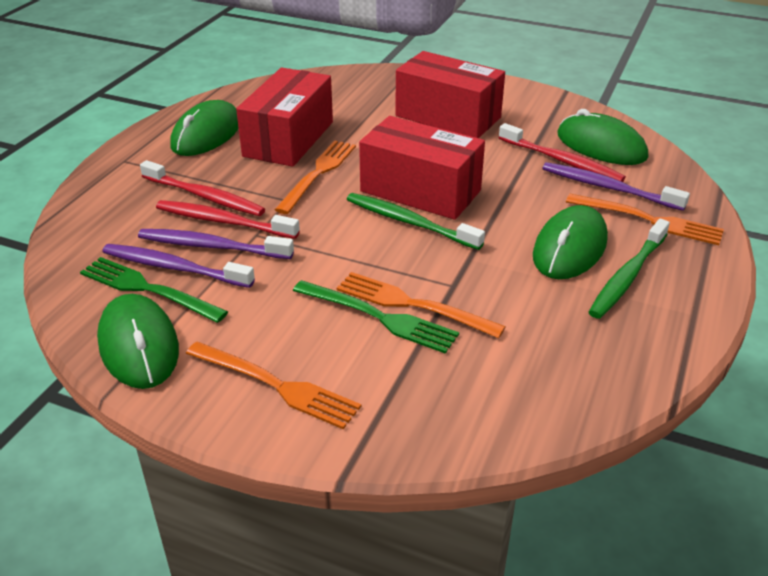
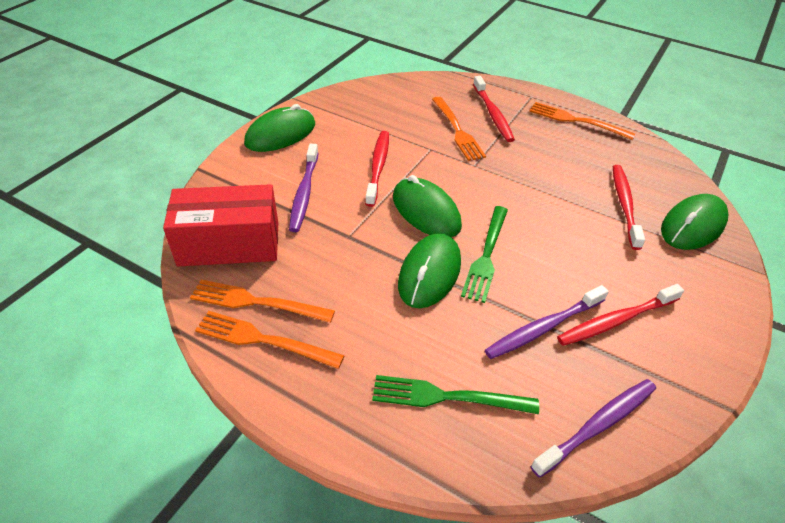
green toothbrush: [347,193,485,250] [589,219,670,319] = 2 -> none = 0
red box: [236,67,333,167] [359,116,485,220] [395,51,505,138] = 3 -> [163,184,278,267] = 1
red toothbrush: [140,160,265,216] [156,200,300,239] [499,123,626,182] = 3 -> [365,131,389,207] [473,76,515,142] [557,284,684,346] [613,165,645,250] = 4

